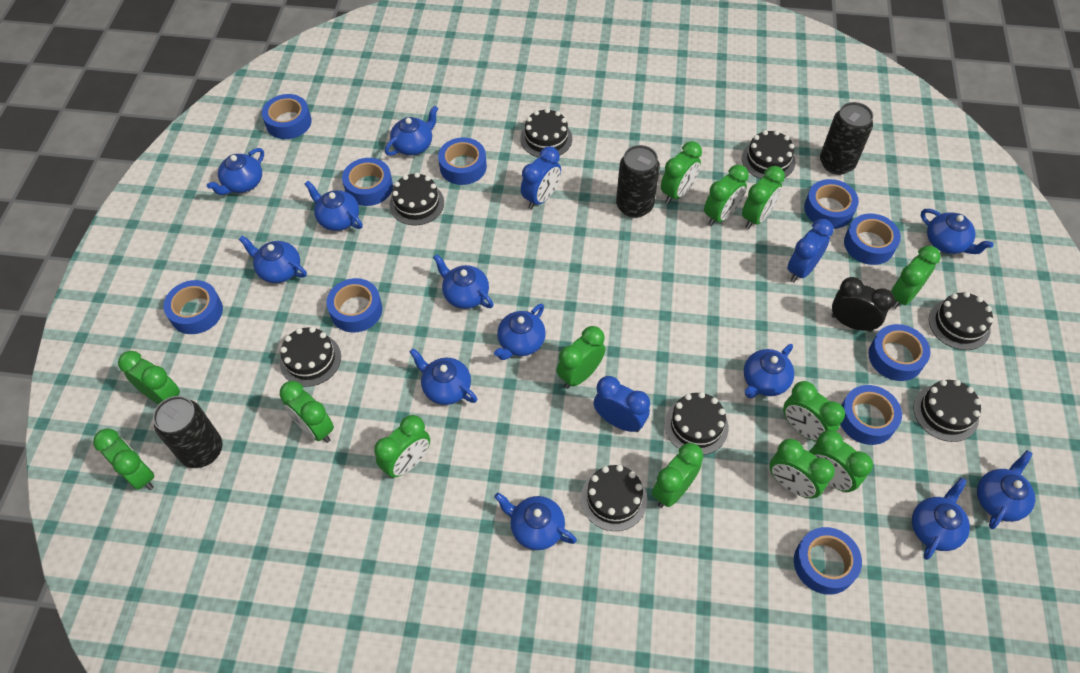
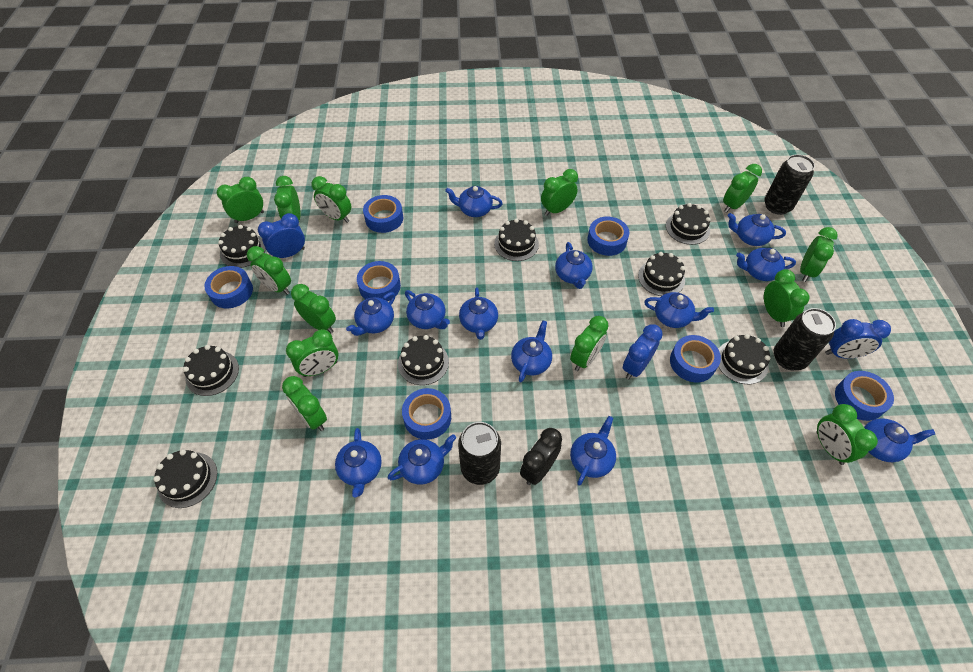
blue tape: [163,280,223,334] [262,94,312,139] [326,278,382,333] [342,158,393,206] [438,137,487,185] [794,527,862,595] [804,179,859,229] [840,385,902,445] [844,214,901,265] [869,324,931,381] = 10 -> [204,266,253,308] [357,261,401,301] [363,195,403,233] [402,388,451,440] [587,217,629,256] [670,335,721,382] [835,371,894,421] = 7
blue teapot: [207,148,264,195] [239,236,307,283] [305,181,363,231] [385,105,438,156] [410,348,477,405] [433,254,494,309] [494,304,546,360] [494,493,577,550] [744,344,794,398] [912,477,970,560] [921,209,993,254] [977,450,1035,529] = 12 -> [335,428,382,497] [346,292,395,336] [388,434,456,485] [405,290,450,329] [445,186,503,217] [459,288,498,340] [511,320,552,382] [555,242,593,289] [570,416,616,486] [644,292,714,328] [728,213,786,246] [736,248,796,281] [864,418,935,462] = 13

